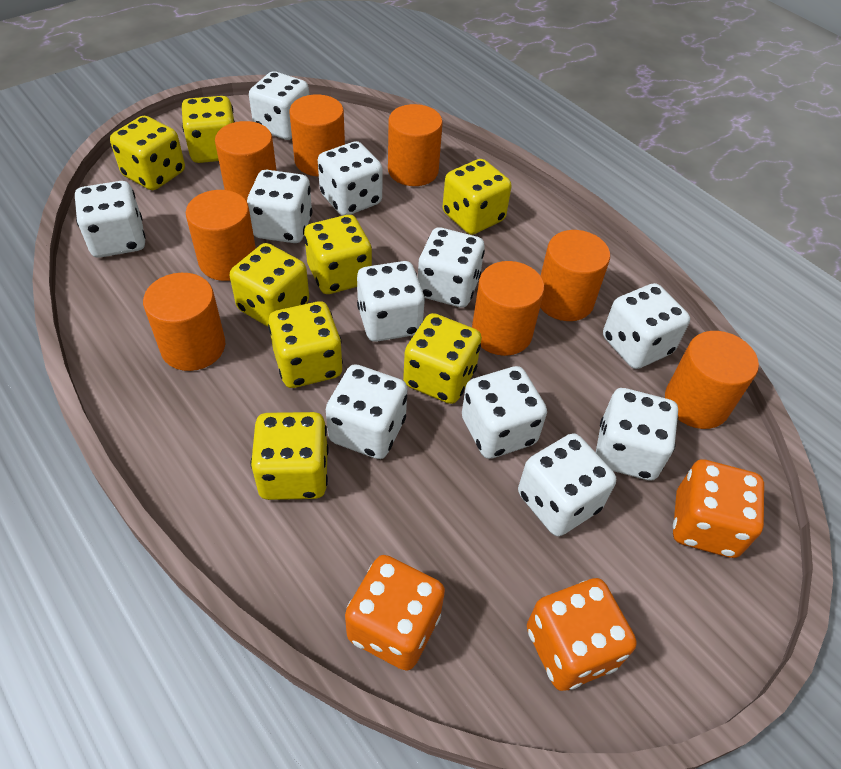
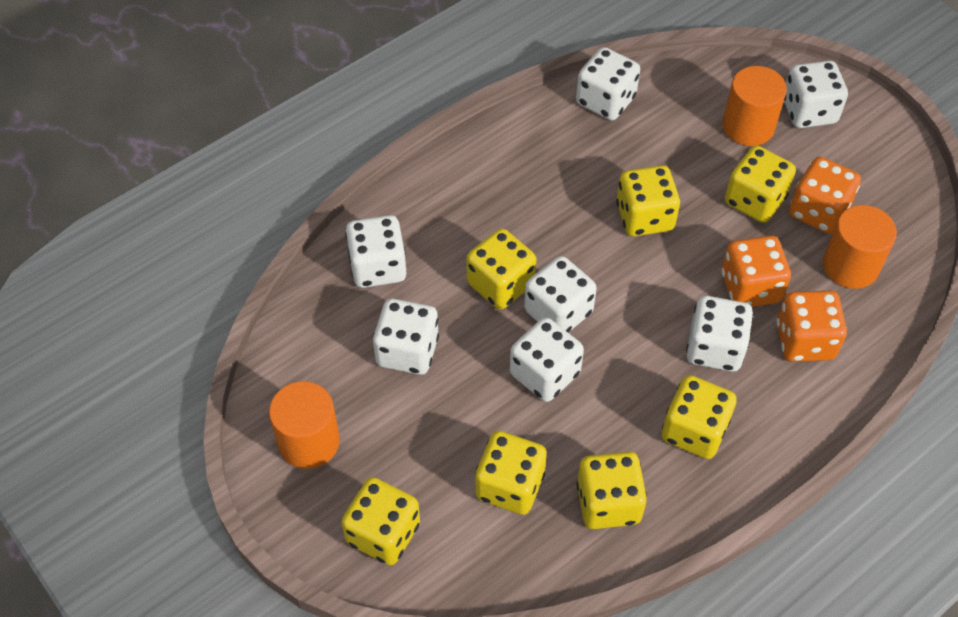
orange cylinder: [143,273,225,371] [186,190,256,281] [215,121,277,202] [289,95,345,176] [388,104,443,186] [472,261,544,356] [540,230,610,321] [665,331,759,429] = 8 -> [269,381,340,469] [723,66,787,146] [823,205,897,289] = 3
white dice: [75,181,145,258] [247,170,312,243] [249,71,309,140] [318,141,383,216] [326,364,408,459] [357,261,425,342] [418,227,485,308] [462,366,547,459] [518,433,616,536] [596,388,678,480] [603,283,690,369] = 11 -> [345,215,406,288] [373,299,439,375] [510,317,584,402] [524,256,597,333] [576,47,640,121] [686,296,753,372] [784,61,848,128] = 7
yellow dice: [110,116,185,190] [182,96,235,163] [230,243,309,327] [251,412,329,500] [268,301,343,388] [304,215,372,294] [403,313,482,404] [442,159,512,235] = 8 -> [341,477,420,565] [466,229,537,309] [475,431,547,515] [577,452,647,529] [616,165,680,237] [662,375,737,459] [725,146,796,223] = 7

